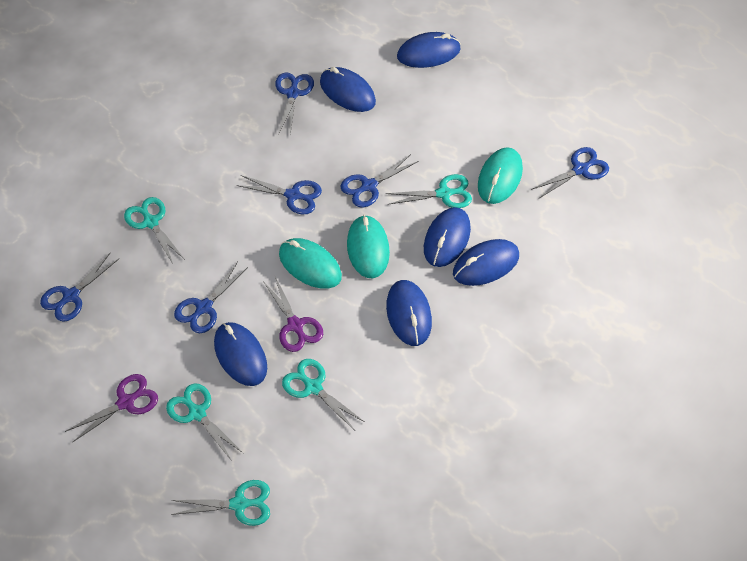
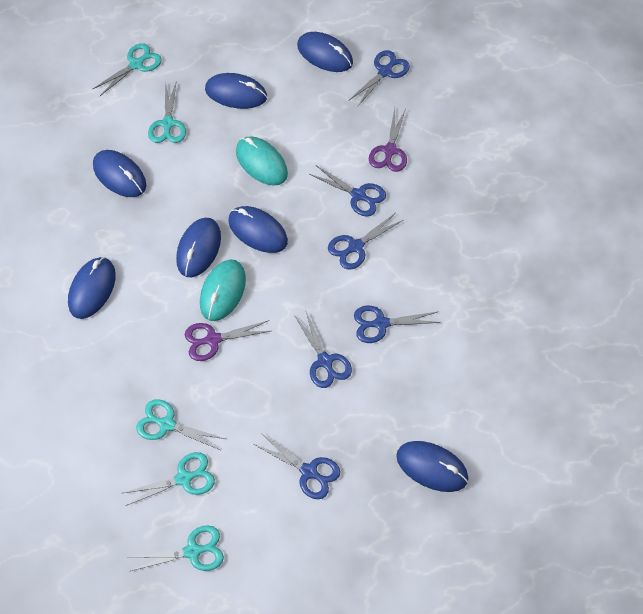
blue mouse: [214,322,267,386] [320,67,376,112] [386,280,432,346] [397,32,461,68] [424,207,471,267] [453,239,519,286] = 6 -> [68,257,116,319] [93,150,146,197] [176,218,221,277] [205,73,267,109] [228,206,288,253] [297,32,353,72] [396,441,468,492] = 7
turquoise mouse: [279,238,342,289] [347,215,390,278] [478,148,523,204] = 3 -> [200,259,246,321] [236,136,288,186] = 2

